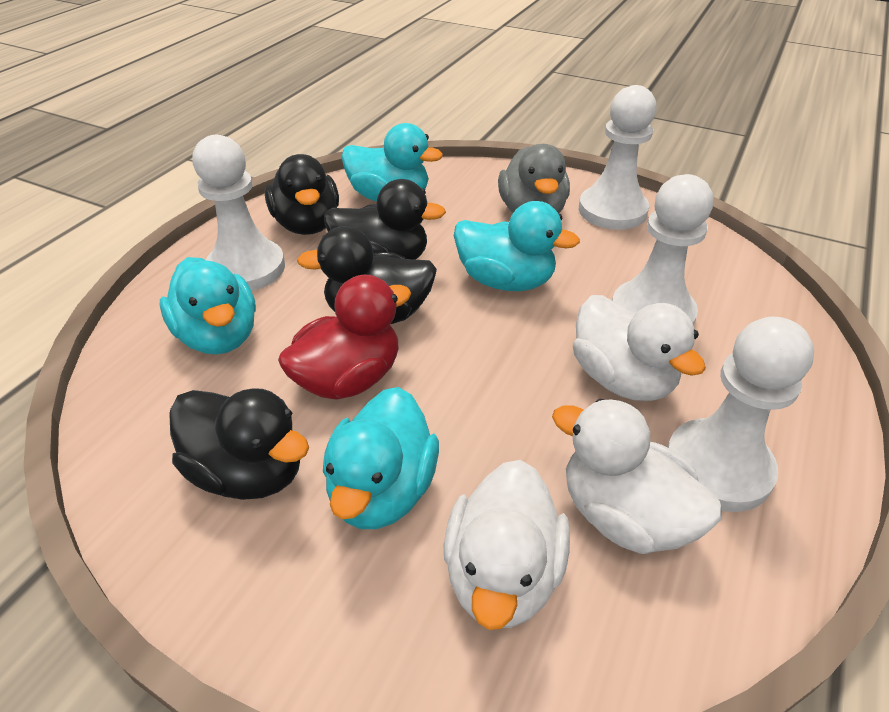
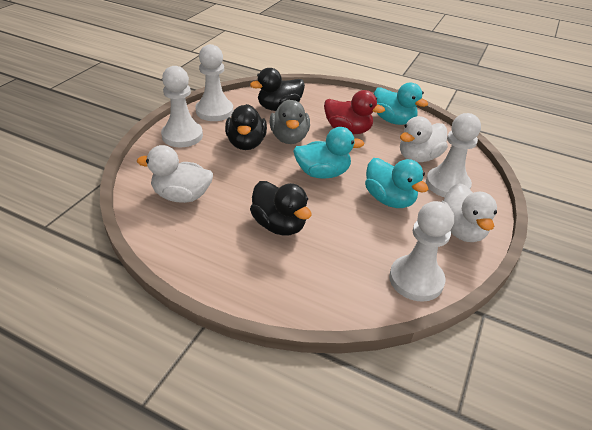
black duck: [169,388,309,500] [265,154,339,235] [297,226,437,324] [324,179,446,260] = 4 -> [225,104,267,150] [250,68,305,111] [250,181,312,236] = 3
turquoise duck: [160,257,256,354] [323,387,439,529] [341,123,443,202] [454,201,580,291] = 4 -> [293,127,364,179] [365,158,428,208] [374,83,428,125] = 3

